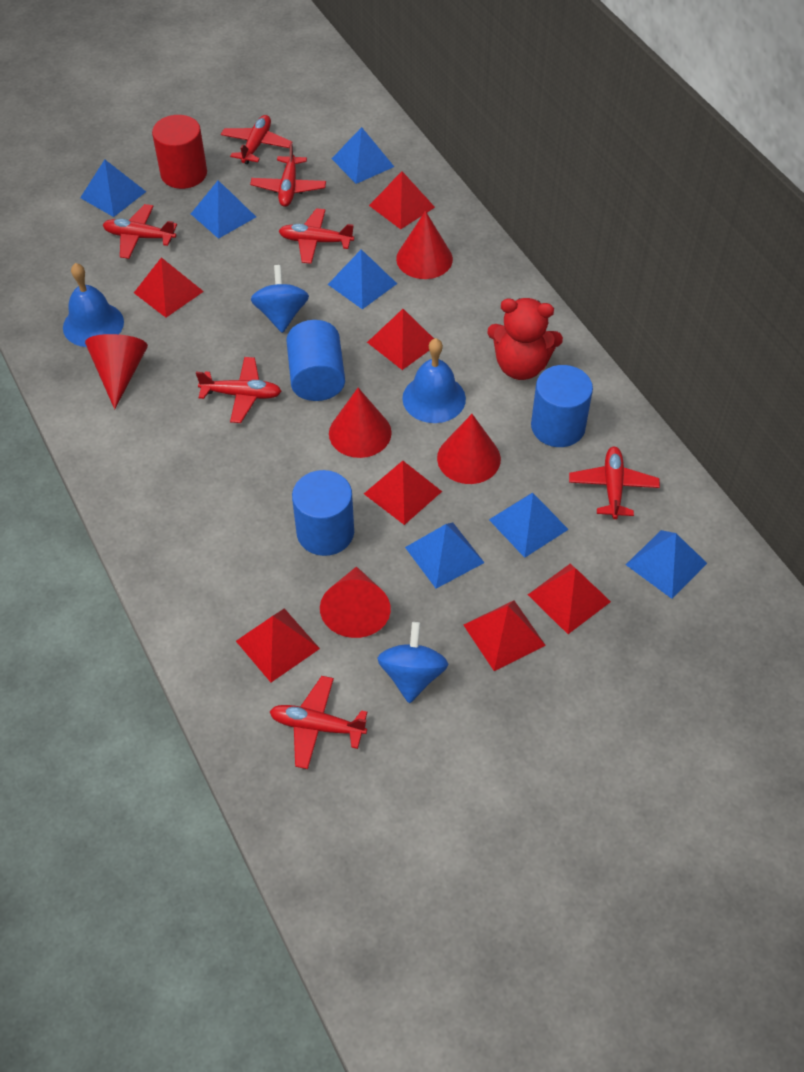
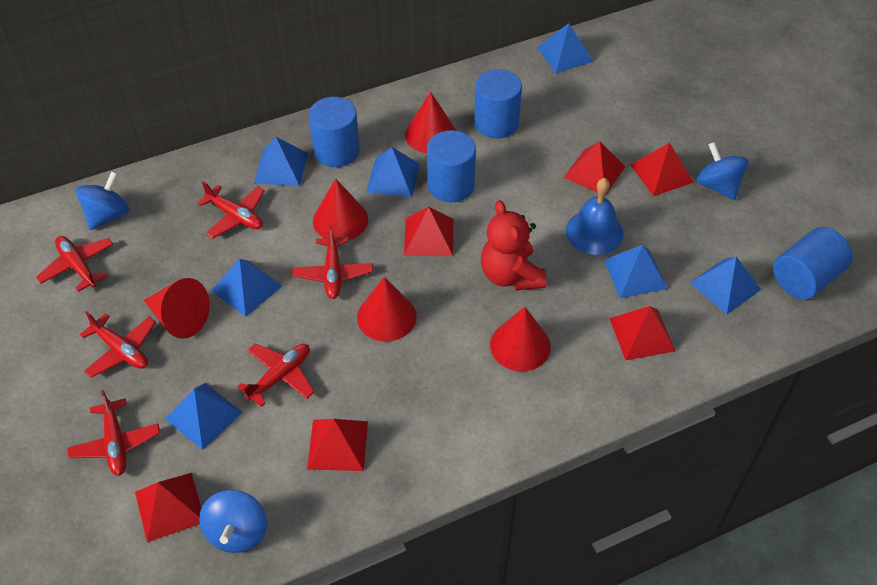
blue bell: [63,263,124,347] [402,338,466,423] = 2 -> [566,178,624,255] = 1
blue cylinder: [286,320,345,401] [292,470,354,556] [531,365,593,447] = 3 -> [309,97,360,167] [427,130,476,202] [474,69,522,138] [773,227,853,300] = 4
blue spinning top: [251,265,309,333] [378,622,449,703] = 2 -> [76,171,130,230] [199,490,267,553] [697,142,749,200] = 3
red cylinder: [152,115,207,189] = 1 -> none = 0
red plane: [103,204,177,259] [196,357,282,423] [221,115,292,164] [250,142,326,207] [269,676,368,769] [279,208,354,264] [569,447,660,519] = 7 -> [36,236,114,292] [67,390,160,476] [80,311,156,378] [197,181,265,238] [237,344,315,407] [292,225,373,299] = 6
red pyramid: [134,257,204,317] [236,608,320,682] [364,461,442,525] [367,309,434,370] [369,171,435,229] [464,600,546,671] [528,564,611,634] = 7 -> [135,473,201,542] [307,419,368,471] [404,207,453,256] [564,141,625,195] [609,306,675,360] [631,143,694,196] = 6

